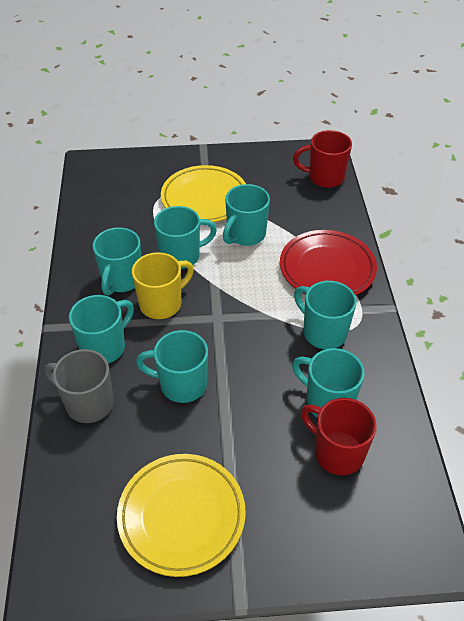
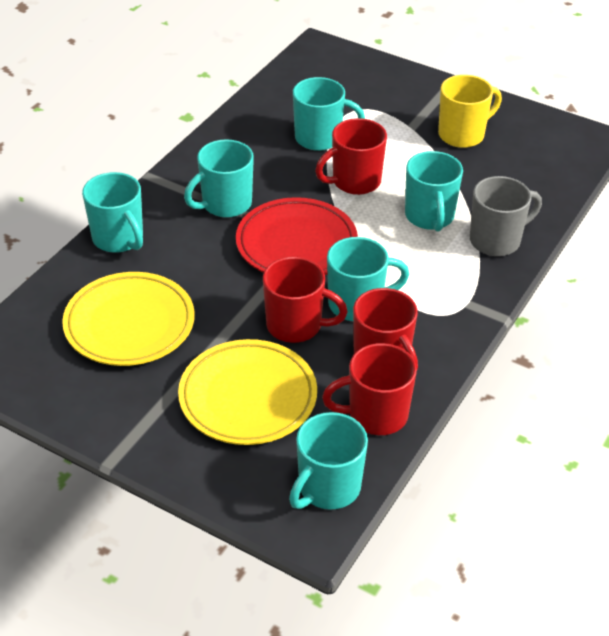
red mug: [293,130,352,188] [301,398,377,475] = 2 -> [263,257,348,343] [315,118,387,195] [322,343,417,435] [353,288,418,369] = 4
turquoise mug: [69,295,134,364] [93,227,141,296] [136,330,208,403] [154,206,217,269] [223,184,270,246] [292,348,364,417] [294,281,357,349] = 7 -> [82,172,143,253] [184,139,254,218] [289,412,368,510] [293,77,365,151] [327,237,409,321] [405,151,463,232] = 6

